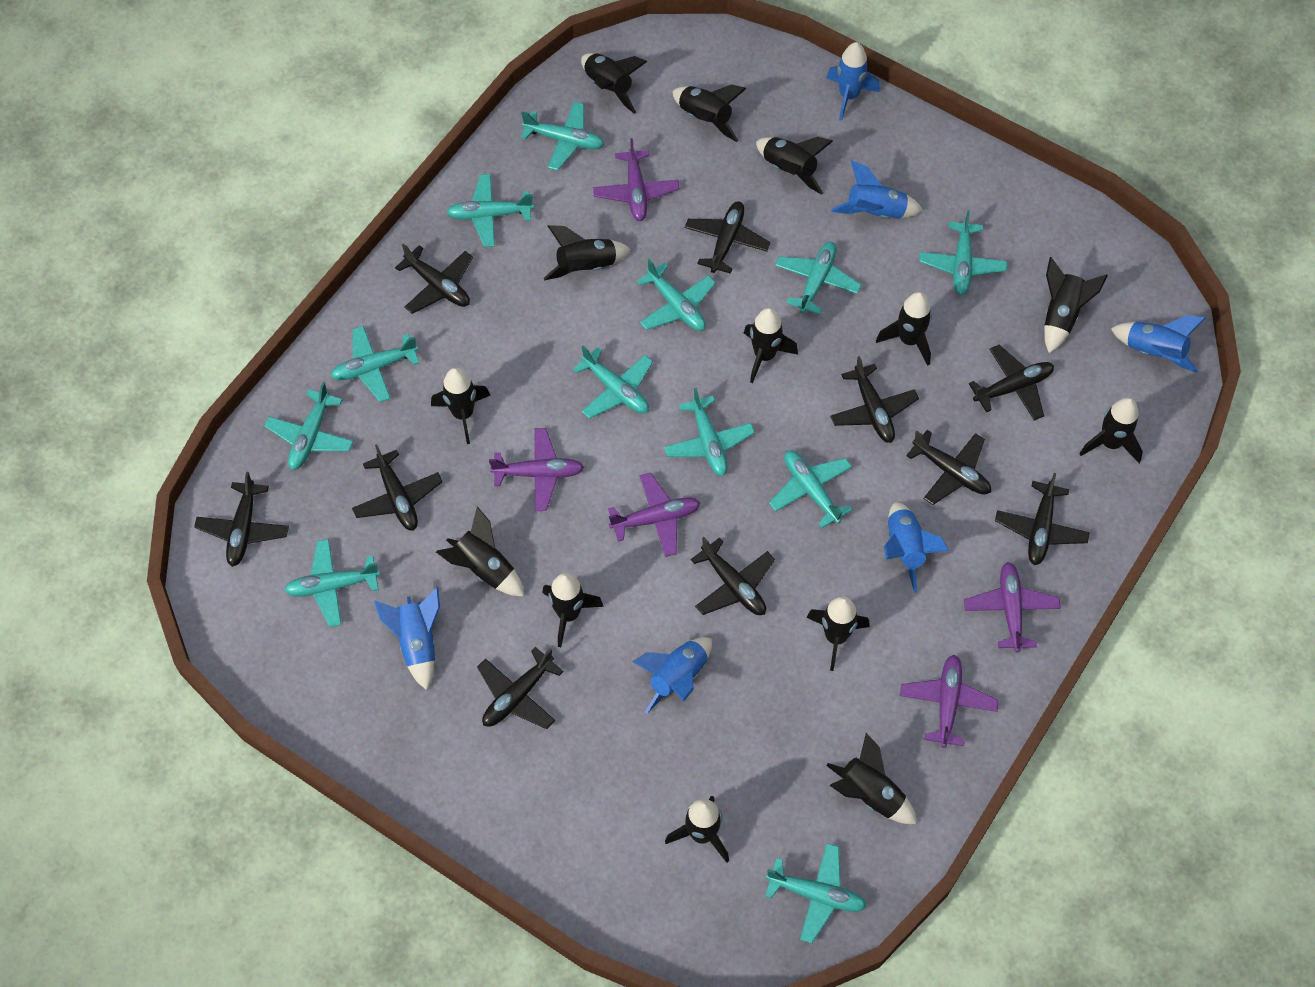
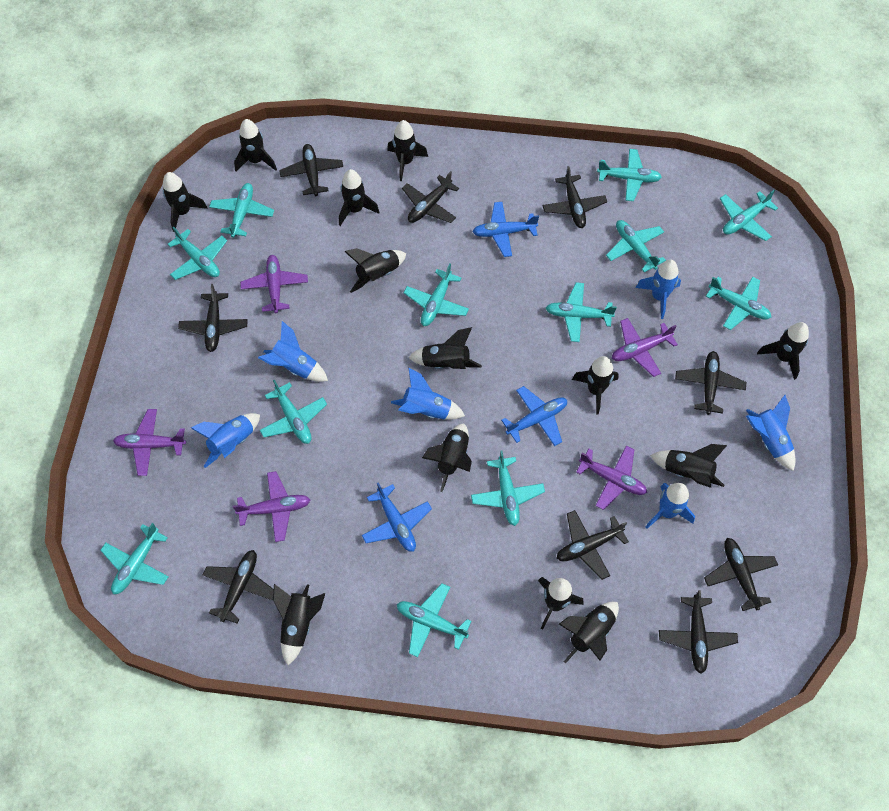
black plane: [194,472,289,567] [352,444,442,531] [395,244,473,314] [477,647,564,729] [685,201,771,274] [691,537,775,615] [830,356,919,443] [906,430,991,505] [969,345,1054,421] [995,473,1090,565] = 10 -> [178,284,248,352] [203,550,274,624] [279,144,343,196] [402,171,459,223] [543,166,607,228] [556,510,629,580] [659,590,738,674] [675,351,746,415] [704,538,778,611] = 9
black rocket: [431,368,491,444] [436,507,524,596] [542,573,604,647] [544,225,631,280] [581,53,647,114] [665,796,729,863] [672,84,747,142] [744,308,798,383] [756,137,833,195] [806,596,870,671] [826,733,917,824] [876,292,932,366] [1044,257,1108,353] [1079,398,1143,463] = 14 -> [163,172,208,232] [234,119,277,171] [273,584,325,665] [339,169,379,226] [344,248,406,293] [387,120,428,181] [409,327,482,369] [422,424,472,492] [538,577,584,630] [559,602,619,664] [572,356,619,414] [650,444,727,488] [757,322,809,380] = 13
blue plane: none = 0 -> [362,482,432,552] [472,202,539,257] [501,386,567,446] = 3

